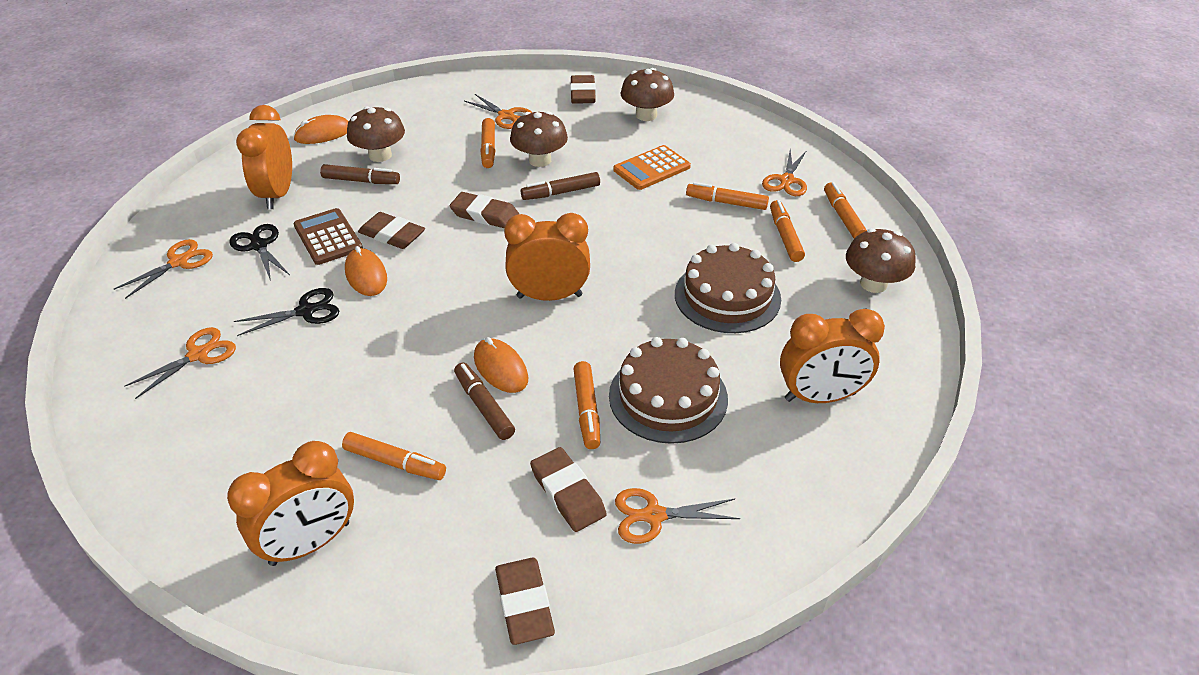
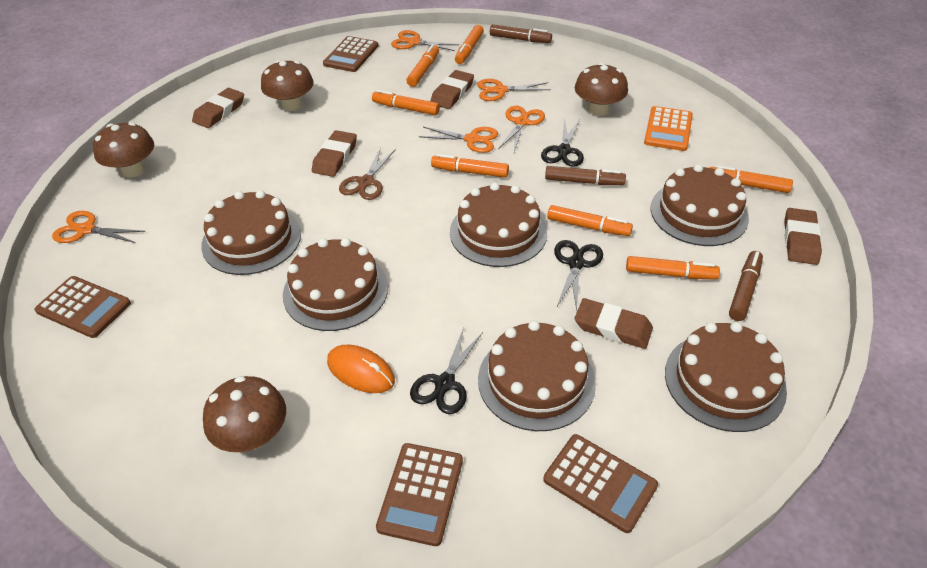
black scissors: [229,224,290,281] [234,288,339,336] = 2 -> [410,327,483,414] [541,118,584,167] [554,240,603,311] = 3
brown cake: [609,337,728,444] [675,243,781,333] = 2 -> [201,190,301,275] [283,238,388,331] [450,182,547,267] [478,320,596,431] [651,164,749,246] [665,322,787,432] = 6
brown calculator: [294,208,363,265] = 1 -> [34,276,131,338] [323,36,378,72] [376,443,463,546] [543,434,658,533] = 4
brown scissors: none = 0 -> [339,147,396,200] = 1
orange clock: [227,441,354,566] [236,105,292,209] [504,213,590,301] [780,308,885,403] = 4 -> none = 0
orange marker: [342,432,446,480] [480,118,495,168] [574,361,600,449] [686,182,769,210] [770,200,805,262] [824,182,867,239] = 6 -> [372,90,440,115] [406,44,439,87] [431,154,509,178] [455,25,484,64] [547,205,633,236] [626,256,720,279] [710,165,793,193] = 7
orange mouse: [293,115,349,144] [345,246,387,296] [474,337,529,393] = 3 -> [327,345,395,393] = 1

